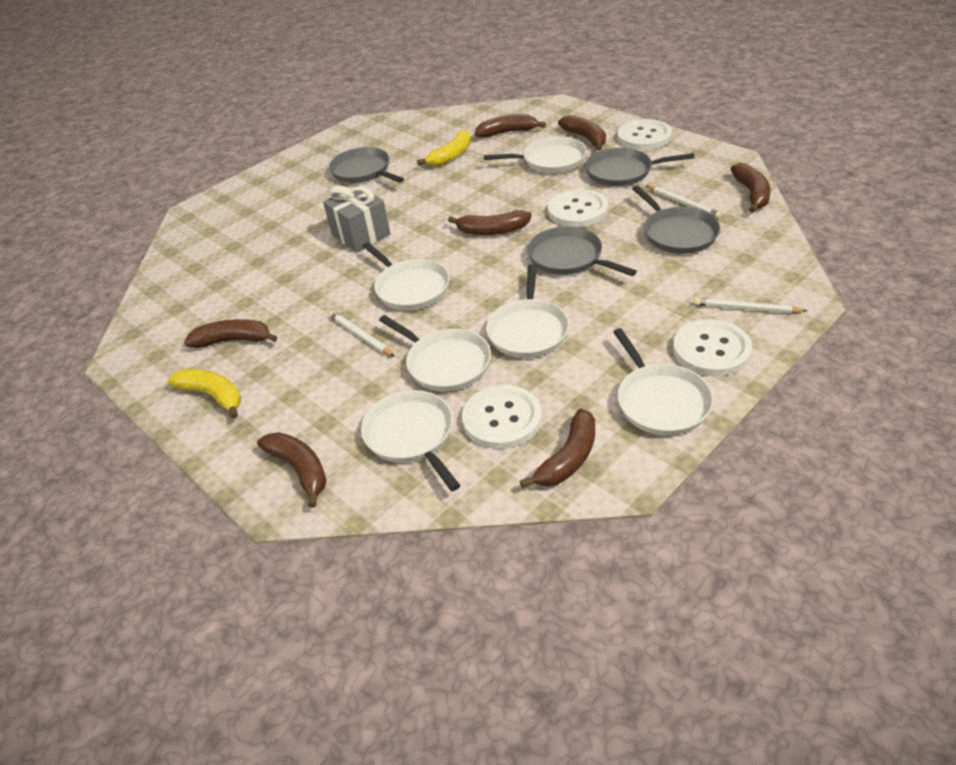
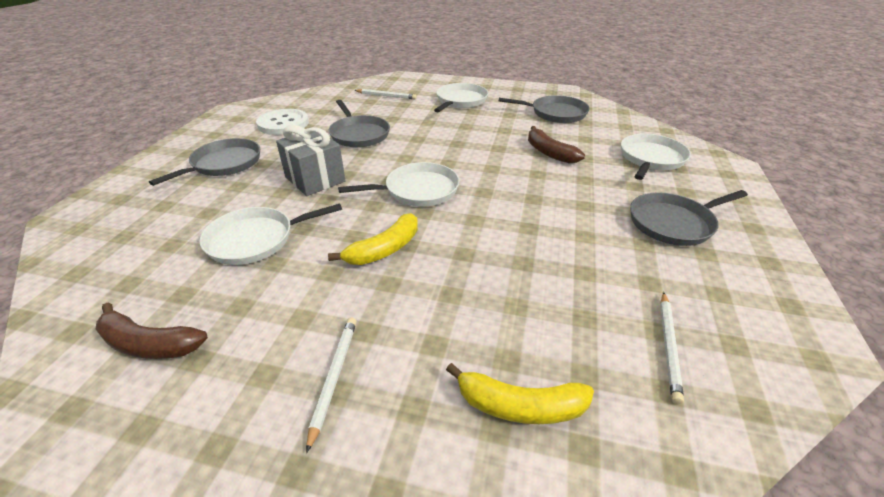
brown banana: [184,319,277,348] [257,432,327,508] [448,210,532,235] [475,114,546,138] [520,408,595,488] [558,115,606,150] [731,163,771,213] = 7 -> [96,302,208,359] [528,126,585,163] = 2
white button: [462,385,542,449] [548,189,608,227] [617,119,672,150] [673,319,752,376] = 4 -> [256,109,309,135] = 1
white pan: [361,390,461,491] [362,242,450,310] [379,315,491,391] [484,136,587,173] [486,264,569,358] [613,328,714,435] = 6 -> [199,204,342,265] [338,162,460,207] [434,83,488,112] [621,134,691,180] = 4

